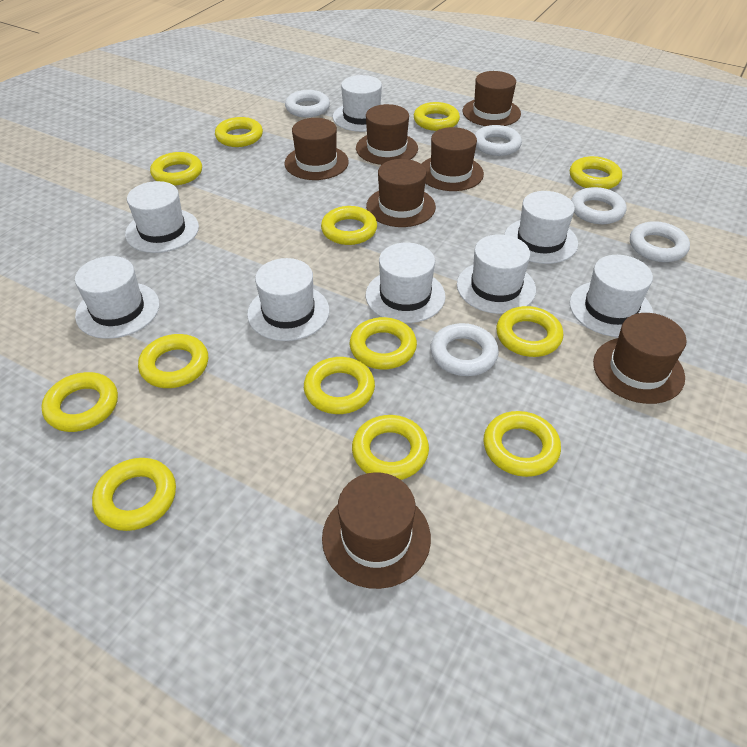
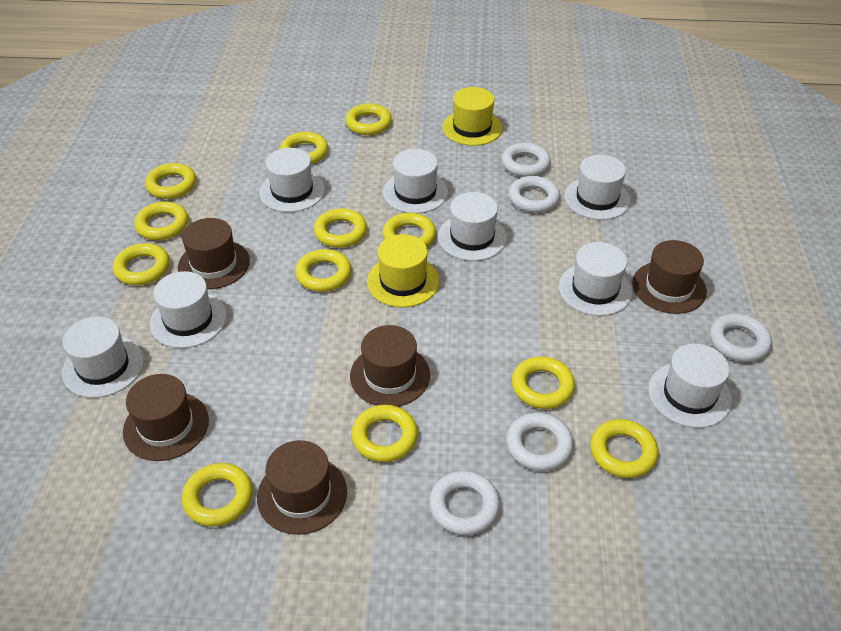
brown hat: [284,118,349,180] [322,472,431,589] [356,104,418,165] [366,159,436,227] [422,127,484,191] [463,71,521,126] [593,313,687,404] = 7 -> [123,374,209,461] [178,218,250,289] [257,440,347,535] [350,325,430,407] [632,240,707,314] = 5
yellow hat: none = 0 -> [367,234,439,307] [442,87,502,146] = 2
yellow ring: [41,372,118,432] [92,458,176,531] [138,334,208,388] [150,152,202,185] [215,117,263,147] [304,357,375,414] [321,206,377,245] [350,317,417,369] [352,415,429,480] [414,102,460,131] [483,411,561,477] [496,306,563,357] [570,156,622,189] = 13 -> [113,243,170,285] [134,201,188,240] [145,163,196,199] [181,463,253,527] [280,132,328,164] [295,249,351,292] [313,208,367,248] [345,103,392,135] [351,405,418,462] [382,213,436,247] [511,356,575,409] [590,419,658,478] = 12

